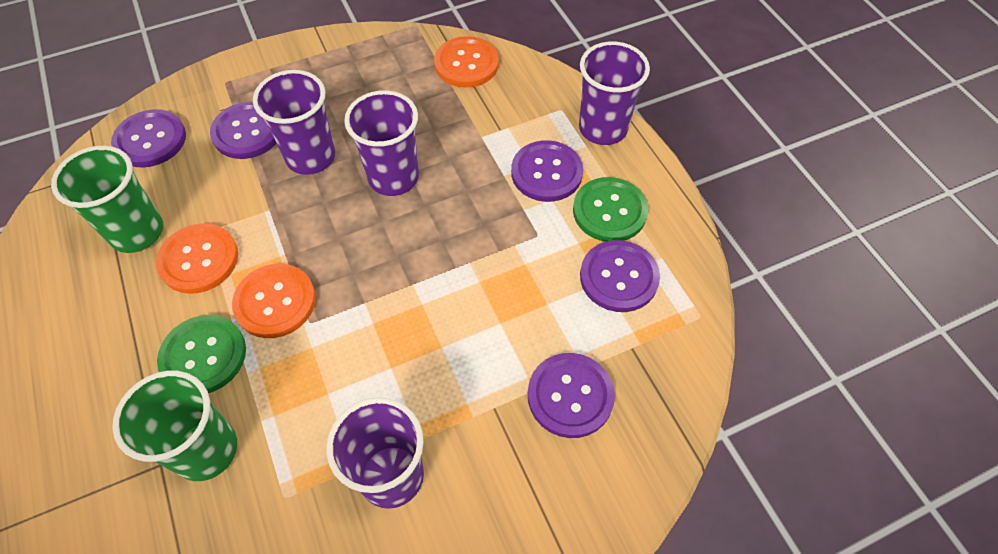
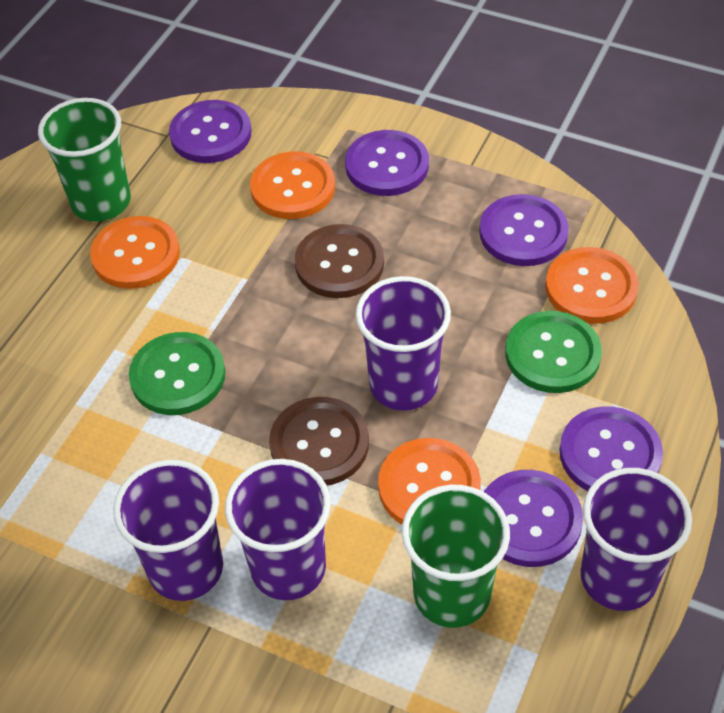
brown button: none = 0 -> [269,397,369,486] [295,224,384,298] = 2
orange button: [156,223,238,294] [232,264,316,338] [434,36,499,88] = 3 -> [90,216,180,289] [250,151,335,219] [378,438,481,524] [545,247,639,324] = 4

